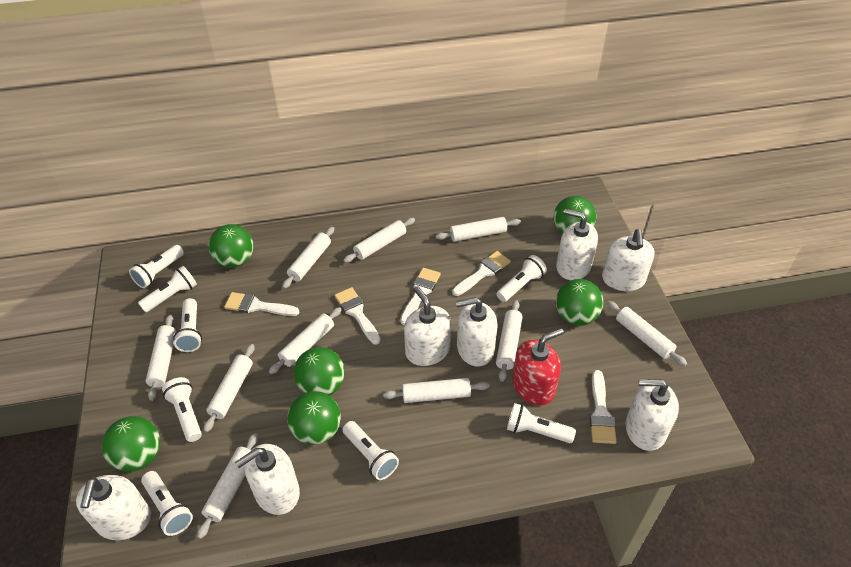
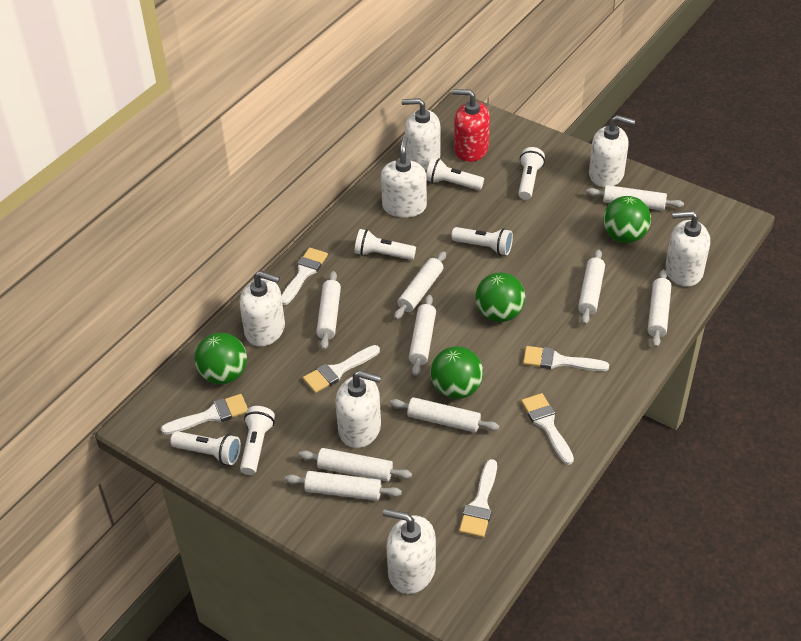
green ball: [102,416,160,472] [209,224,254,268] [287,391,341,445] [294,347,345,396] [554,196,596,234] [556,279,604,326] = 6 -> [195,333,247,384] [431,346,483,399] [475,272,525,322] [603,196,651,243] = 4
white brush: [224,292,299,316] [334,287,381,345] [400,268,441,325] [452,251,511,296] [590,370,617,444] = 5 -> [161,394,248,435] [281,248,328,305] [303,345,380,393] [459,459,497,538] [521,393,574,465] [523,346,609,371] = 6
white flashlight: [129,245,184,288] [138,266,197,313] [141,471,193,536] [162,377,202,442] [173,298,202,352] [342,421,399,480] [497,255,547,302] [507,403,576,443] = 8 -> [170,431,241,465] [240,406,275,475] [355,229,416,260] [426,158,484,190] [451,227,513,255] [518,147,545,200] = 6
white rolling pin: [146,315,176,401] [197,433,258,539] [204,344,255,432] [269,307,342,374] [282,227,335,289] [343,218,415,263] [383,378,489,403] [436,217,521,242] [496,300,523,382] [607,301,687,366] = 10 -> [285,471,402,501] [298,448,412,481] [316,271,341,350] [390,397,499,432] [394,251,446,320] [409,295,436,376] [578,249,605,325] [586,185,684,210] [648,269,671,347] = 9

